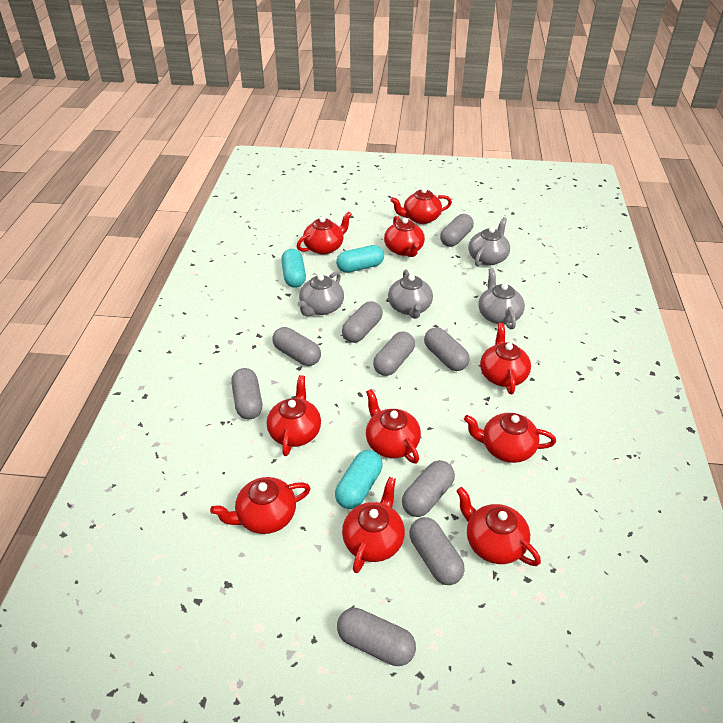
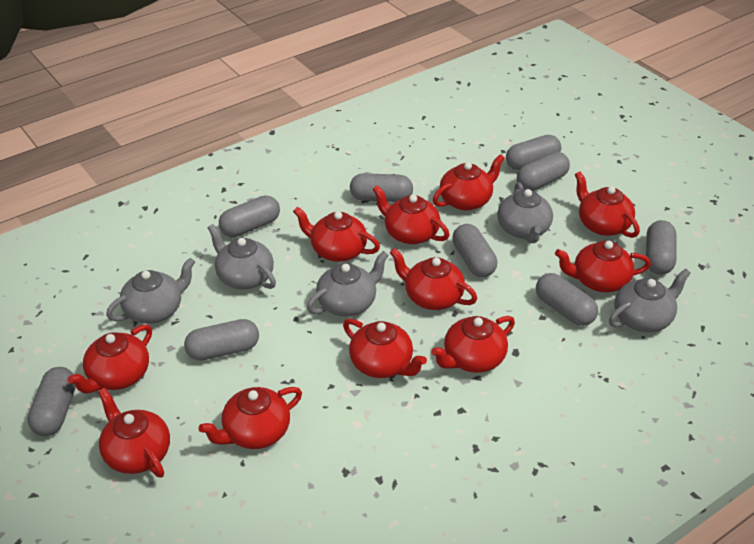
grey teapot: [297,271,344,317] [388,270,433,319] [468,217,510,266] [478,268,525,329] = 4 -> [106,258,195,324] [208,224,276,289] [307,251,389,316] [497,182,553,243] [609,269,691,332] = 5
red teapot: [210,477,311,534] [267,375,321,456] [297,211,352,255] [342,477,405,573] [366,389,421,464] [384,216,425,257] [390,188,452,224] [456,487,541,566] [464,413,556,463] [480,323,531,394] = 10 -> [67,324,152,393] [98,388,170,478] [199,387,302,449] [293,207,380,262] [343,319,427,378] [373,185,449,244] [390,248,477,310] [431,316,515,373] [433,154,505,211] [555,241,651,292] [575,171,640,238] = 11
turquoise capsule: [281,249,306,288] [335,450,383,509] [336,245,384,273] = 3 -> none = 0

